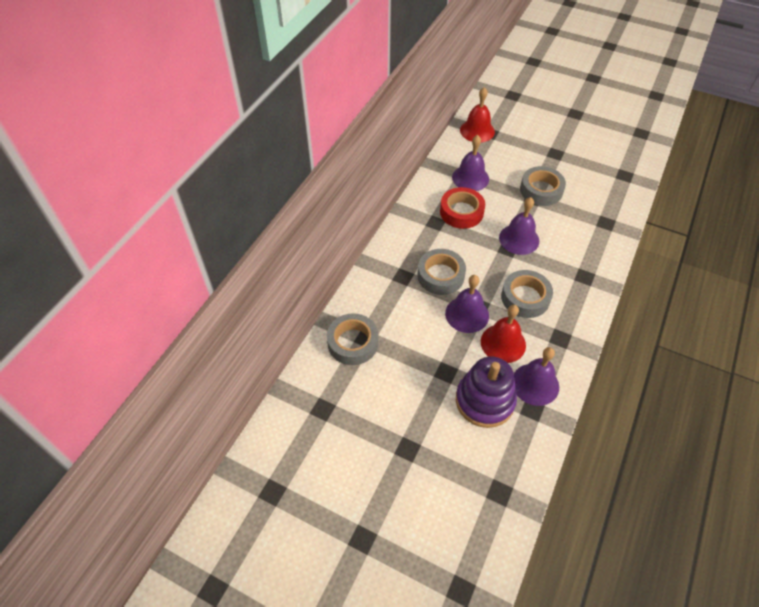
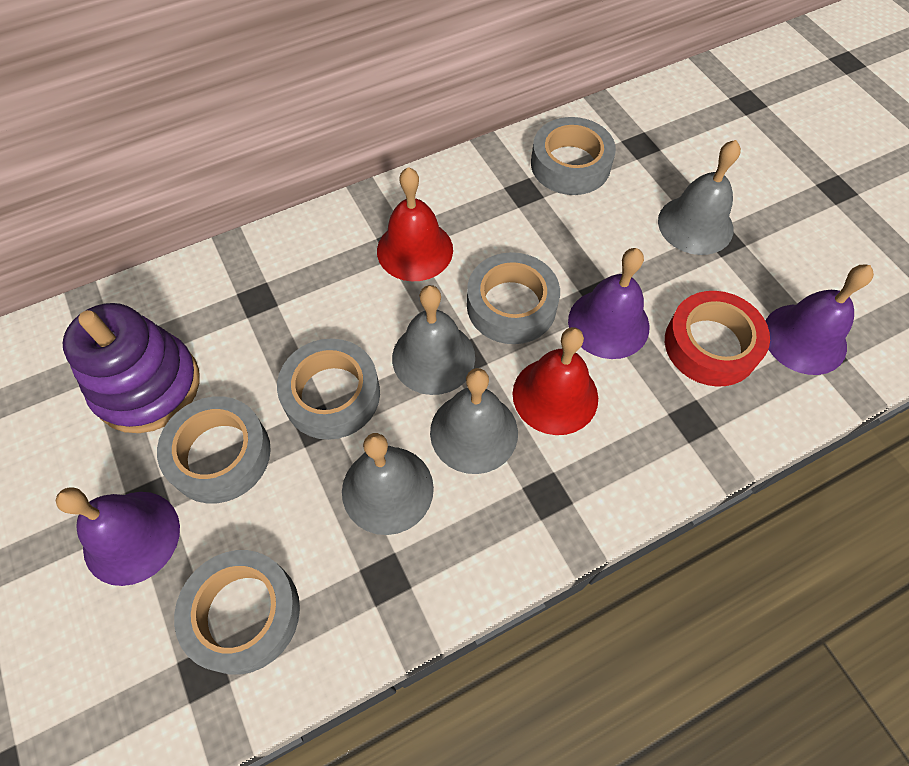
grey bell: none = 0 -> [342,433,434,535] [392,285,475,395] [430,368,518,474] [658,140,741,255] = 4
grey tape: [327,313,378,365] [417,249,466,295] [501,270,553,318] [520,166,566,206] = 4 -> [157,396,271,503] [174,550,300,675] [277,339,380,440] [467,252,560,344] [531,117,616,195] = 5
purple bell: [445,275,489,333] [452,135,489,191] [499,197,539,255] [514,347,559,406] = 4 -> [56,487,180,586] [568,248,650,359] [765,264,874,375] = 3

